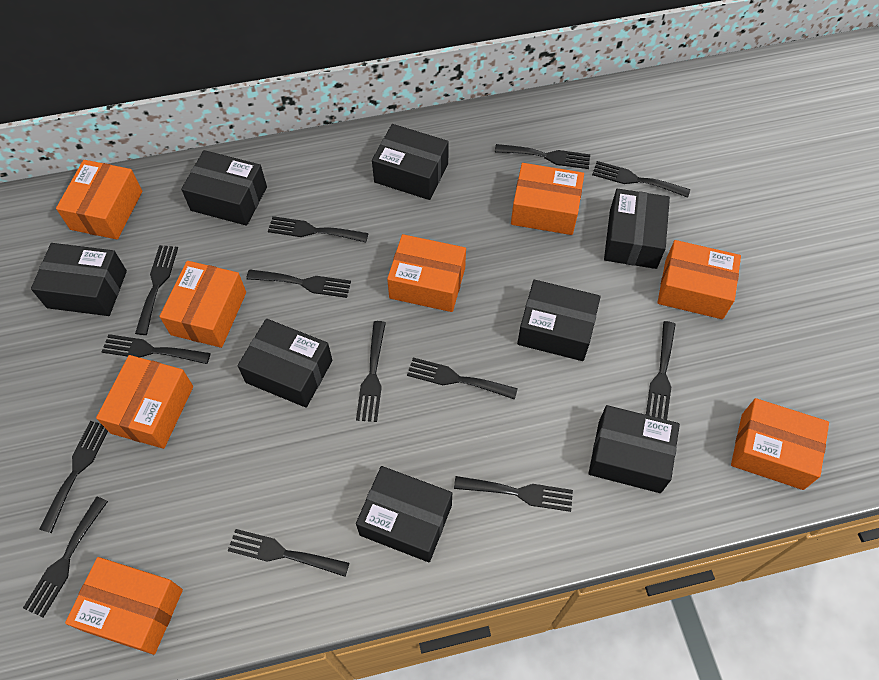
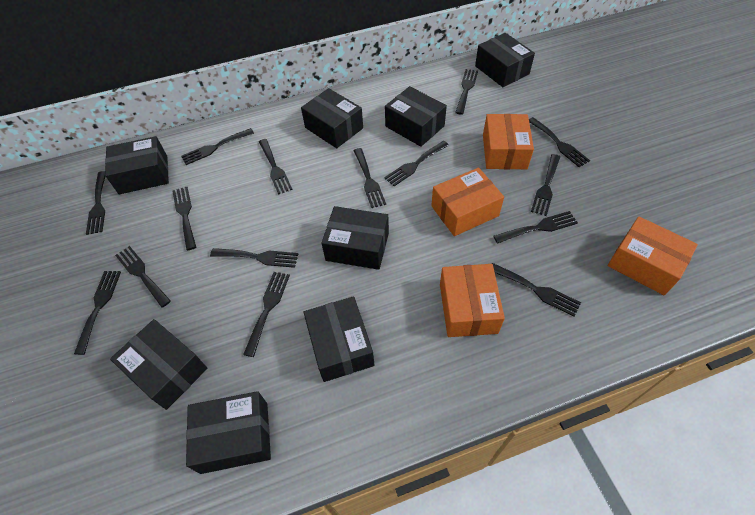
black fork: [23,496,108,618] [39,421,108,533] [101,334,211,364] [135,245,178,335] [228,529,349,577] [246,269,351,298] [268,216,369,242] [356,321,386,422] [407,357,518,400] [454,476,573,512] [495,144,590,169] [592,161,690,198] [646,321,676,420] = 13 -> [74,271,121,355] [86,171,105,235] [115,246,171,307] [172,187,196,250] [181,128,254,165] [210,248,298,268] [243,272,290,357] [259,139,293,195] [353,148,386,208] [384,141,449,186] [455,69,478,115] [491,263,581,317] [494,211,578,244] [529,117,590,167] [531,154,560,216] = 15
orange box: [56,160,142,239] [65,557,183,655] [96,355,193,449] [160,261,246,348] [387,234,466,312] [511,163,584,235] [657,240,741,319] [731,398,829,490] = 8 -> [431,168,504,236] [440,264,505,337] [483,114,534,169] [608,217,698,295] = 4

